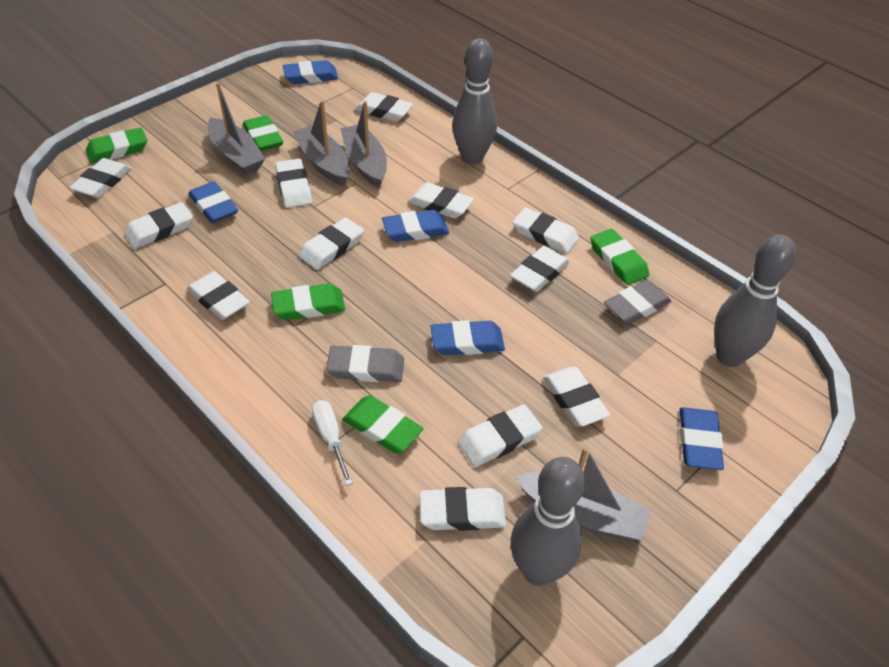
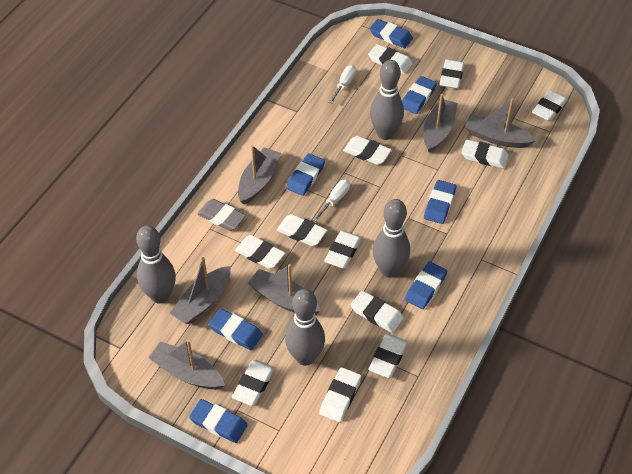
blue eraser: [189,181,238,223] [283,60,338,84] [382,210,449,242] [431,320,505,355] [680,407,724,470] = 5 -> [189,399,248,443] [208,308,263,350] [286,153,325,196] [370,19,413,48] [402,76,437,114] [405,261,447,309] [424,180,456,224] = 7
green eraser: [86,127,147,164] [243,115,283,151] [271,283,345,320] [342,395,424,453] [590,229,649,285] = 5 -> none = 0
grey boat: [207,82,265,175] [293,100,350,186] [340,101,387,188] [515,447,651,541] = 4 -> [148,340,225,389] [170,257,231,324] [238,145,281,204] [248,264,320,314] [423,94,458,153] [465,98,536,148] = 6
grey bowling pin: [452,38,497,165] [511,457,585,586] [714,235,796,367] = 3 -> [136,225,176,304] [285,289,325,366] [370,60,404,140] [373,199,410,278] = 4
grey eraser: [326,345,404,382] [604,280,671,324] = 2 -> [197,199,246,231] = 1
white screwdriver: [312,400,353,486] = 1 -> [313,180,350,221] [329,65,356,103] = 2

